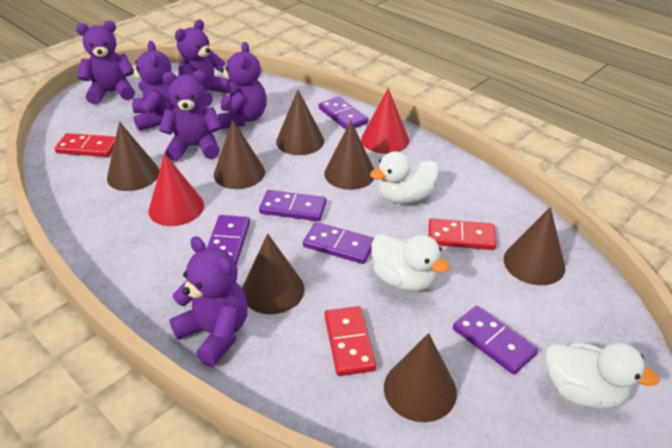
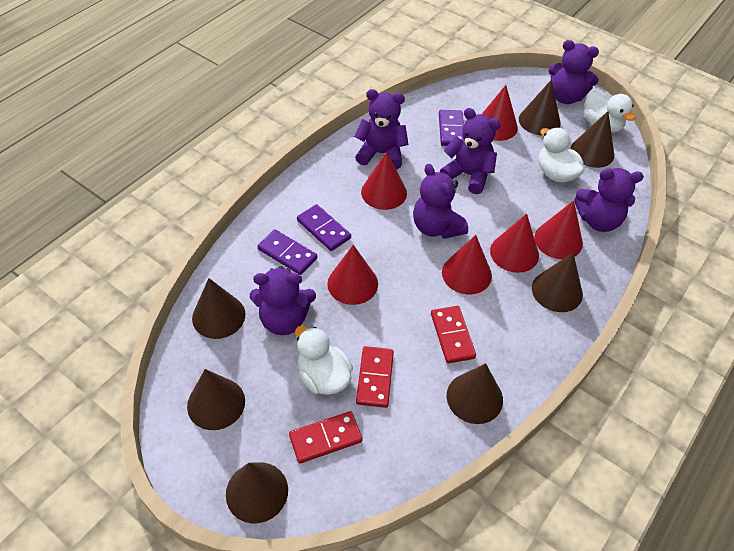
purple domino: [207,215,250,265] [259,190,327,221] [303,222,374,264] [319,97,368,130] [453,306,538,375] = 5 -> [257,229,318,275] [297,204,351,251] [439,110,464,146] = 3
red cone: [148,153,204,226] [361,88,409,154] = 2 -> [327,245,378,305] [361,151,407,210] [442,235,492,294] [482,85,518,141] [490,213,539,273] [534,200,583,259] = 6

